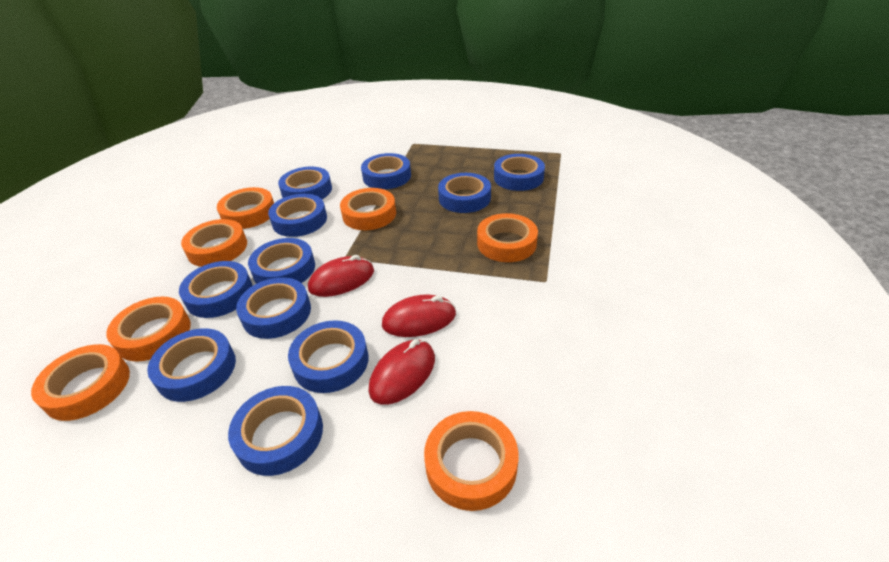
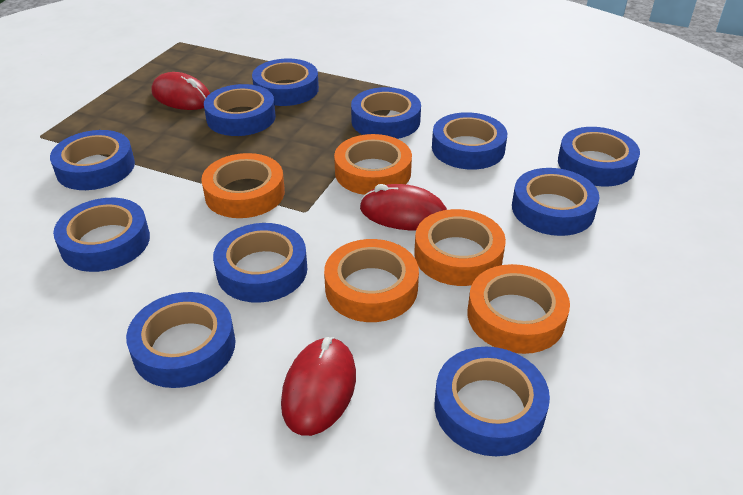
orange tape: [31,344,130,421] [106,297,191,362] [181,219,247,267] [217,187,274,229] [340,188,396,230] [424,411,519,511] [477,213,538,262] = 7 -> [201,153,285,218] [324,239,419,322] [334,134,412,195] [414,209,506,286] [468,264,570,354] = 5

